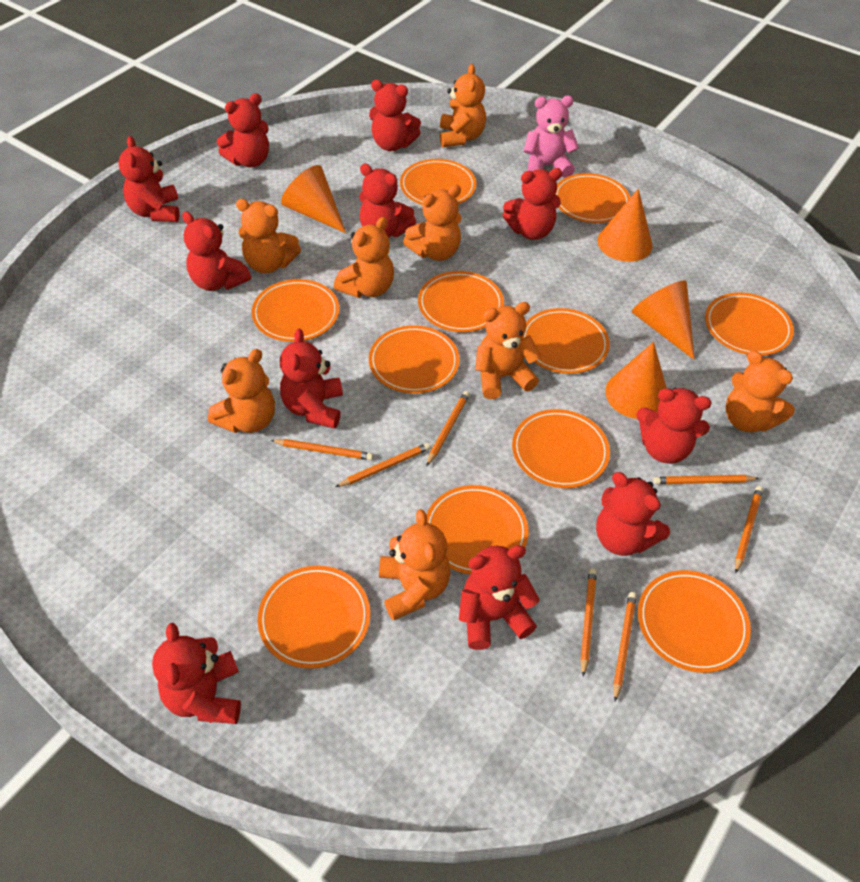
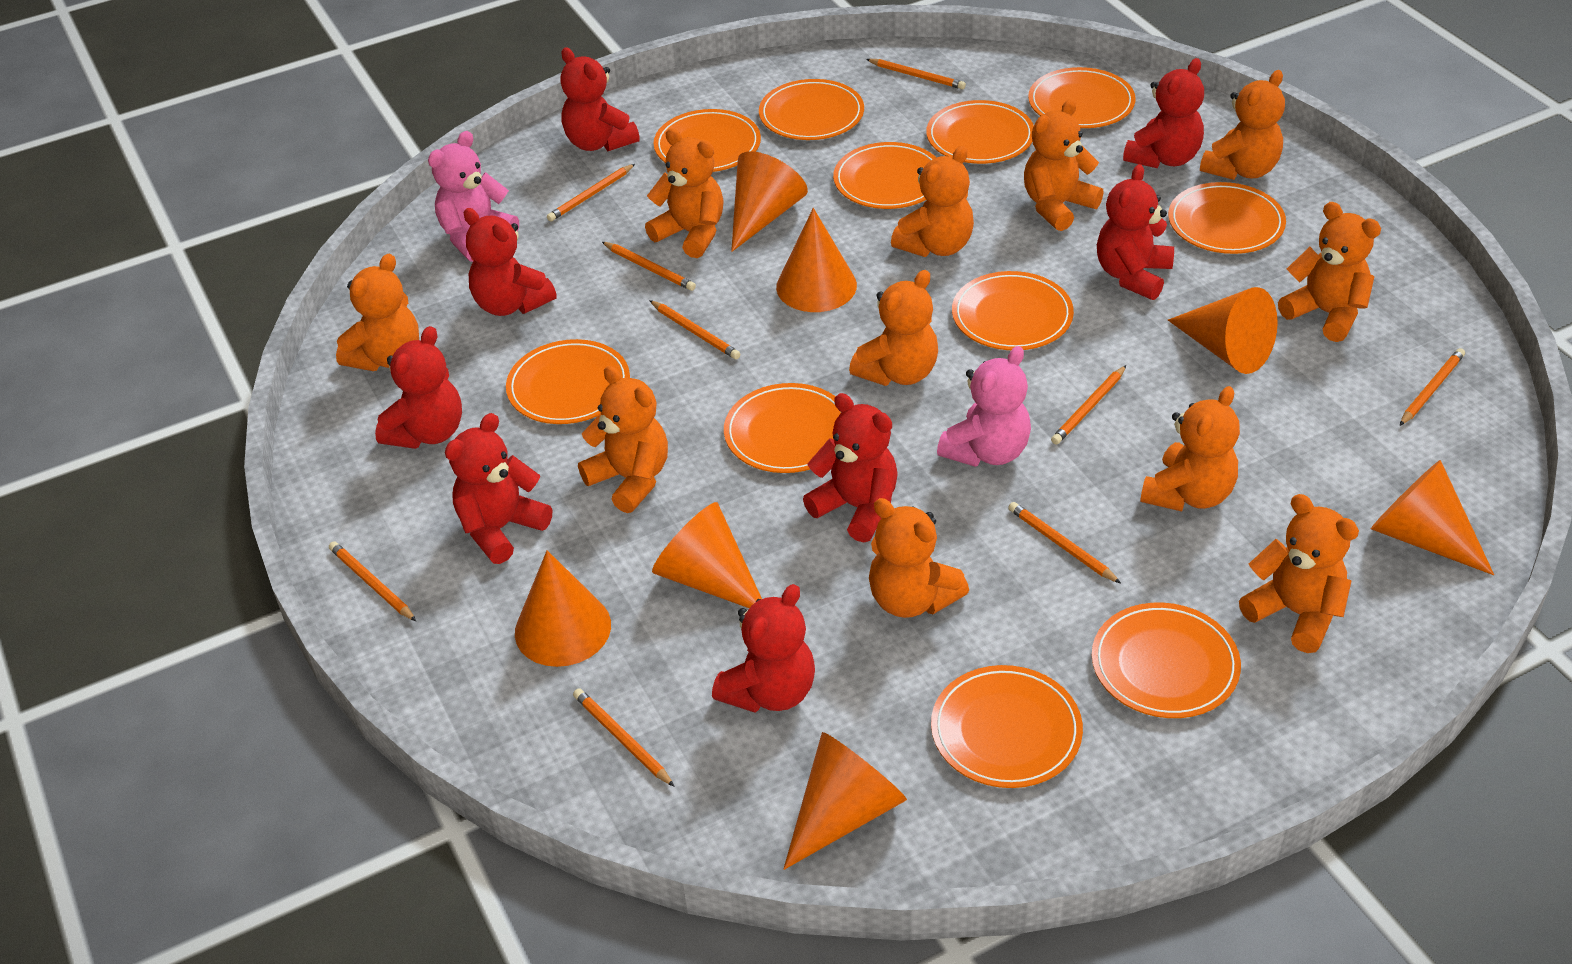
orange cone: [281,165,346,233] [597,189,653,262] [605,342,667,419] [632,280,695,360] = 4 -> [515,550,611,667] [652,502,762,608] [731,151,808,252] [776,208,857,312] [784,732,907,870] [1168,287,1278,374] [1371,460,1494,575] = 7
orange pencil: [270,439,373,460] [336,443,431,487] [426,391,470,466] [580,568,597,677] [613,592,637,701] [653,475,759,484] [735,486,763,574] = 7 -> [329,541,416,621] [547,164,635,222] [573,688,675,787] [602,242,696,291] [649,300,740,359] [866,59,966,89] [1008,502,1121,584] [1051,365,1126,445] [1400,348,1465,426] = 9
orange teddy bear: [208,349,275,433] [236,199,301,273] [334,217,394,298] [379,509,450,620] [403,185,461,261] [440,64,486,147] [475,302,541,399] [725,350,795,432] = 8 -> [336,254,419,371] [578,366,668,513] [645,128,724,258] [849,270,938,386] [869,498,969,618] [891,146,974,257] [1024,99,1104,231] [1140,386,1240,511] [1200,70,1285,180] [1239,494,1359,653] [1278,202,1381,342] = 11
pink teddy bear: [524,96,579,178] = 1 -> [428,131,519,262] [937,346,1031,467] = 2
red teddy bear: [118,136,180,222] [152,623,241,724] [182,212,251,291] [217,93,269,167] [280,329,343,429] [359,164,416,238] [369,80,421,151] [459,545,540,650] [503,168,562,240] [596,472,670,556] [636,388,712,464] = 11 -> [375,326,462,449] [445,413,552,564] [463,208,557,316] [560,47,640,152] [712,584,815,713] [803,393,898,543] [1097,164,1174,300] [1123,58,1204,168] = 8

